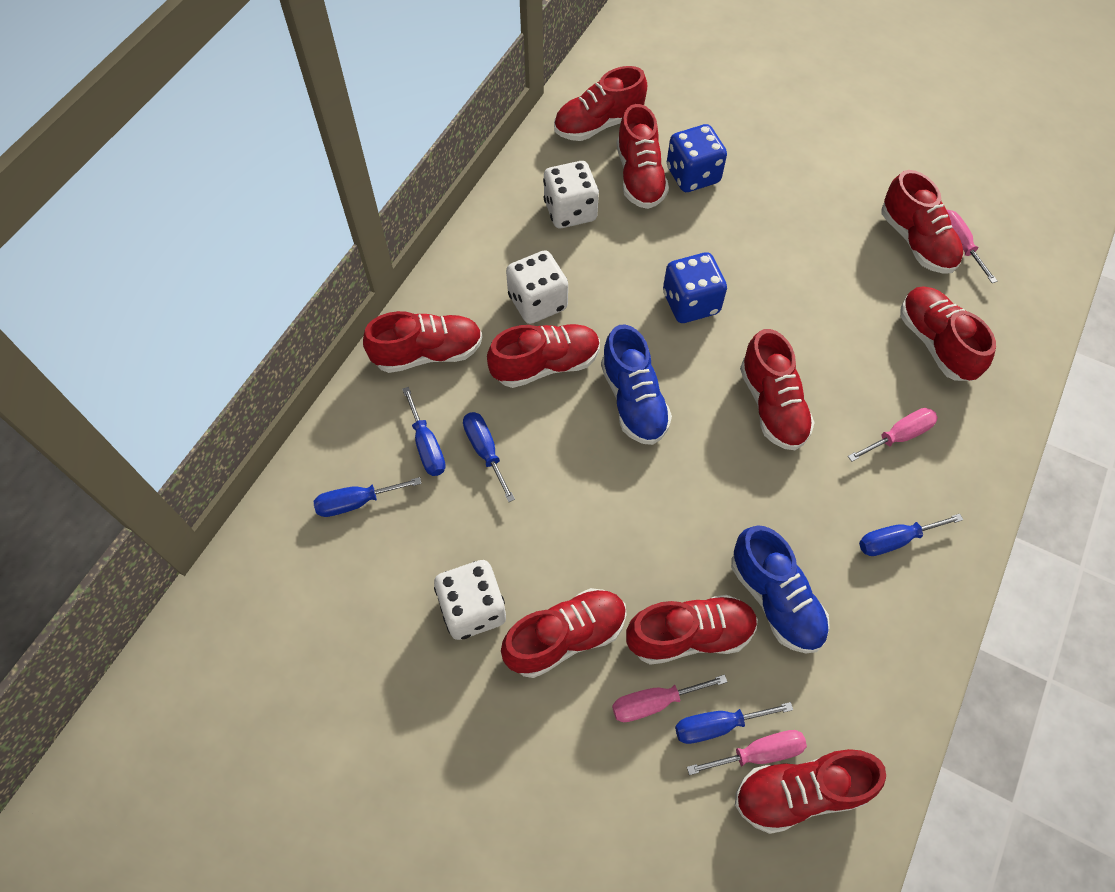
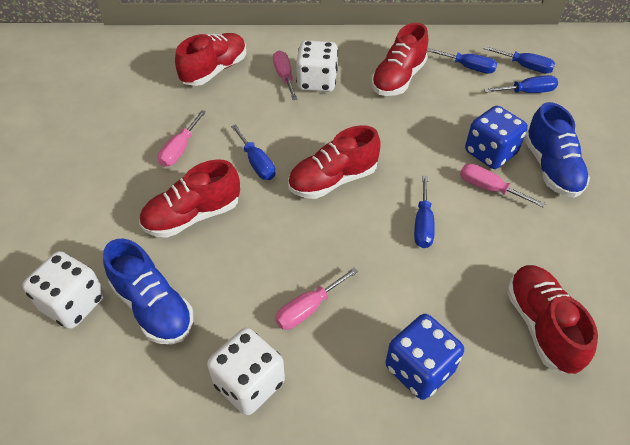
red shoe: [363,311,482,373] [487,324,600,388] [501,588,627,678] [554,66,647,141] [617,104,669,209] [626,595,758,665] [735,749,886,834] [740,329,815,450] [881,170,963,274] [900,287,996,381] = 10 -> [139,160,240,238] [175,33,246,86] [288,125,381,199] [371,23,428,96] [507,265,598,374] = 5

